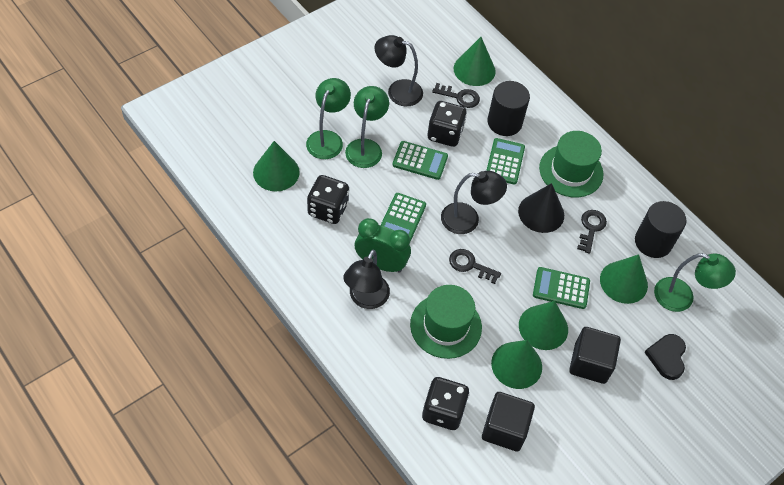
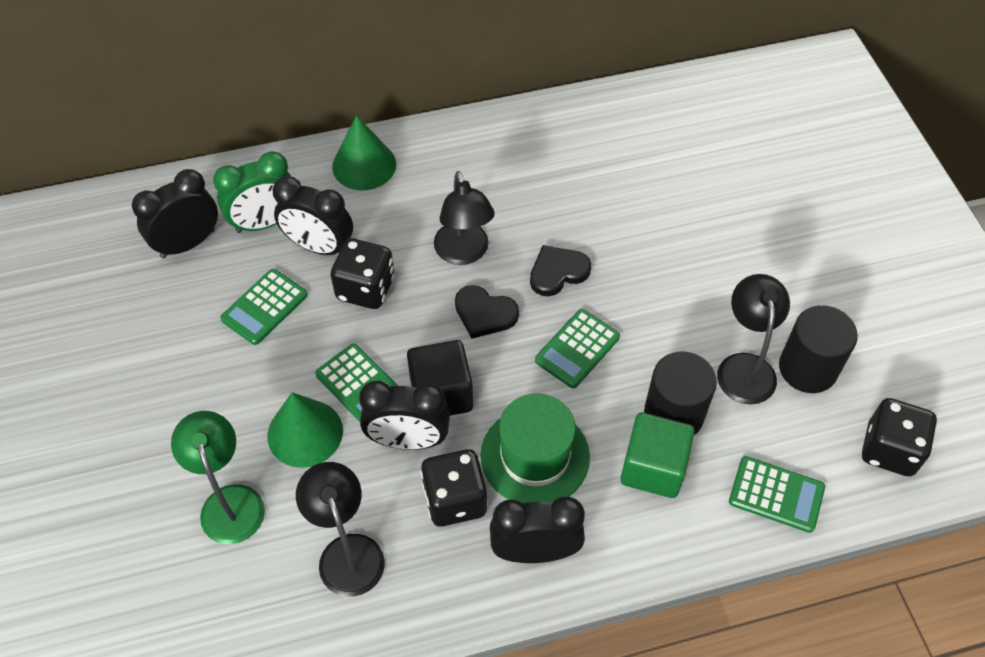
black clock: none = 0 -> [132,169,218,258] [273,176,353,255] [359,381,450,450] [490,496,585,563] = 4
black cone: [518,183,564,233] = 1 -> none = 0
black cube: [482,392,535,452] [569,327,621,384] = 2 -> [407,340,473,416] = 1
black heart: [644,334,686,380] = 1 -> [455,285,519,339] [530,245,591,296] = 2
black key: [432,83,480,108] [449,249,501,284] [577,210,607,254] = 3 -> none = 0
green cone: [253,141,300,192] [454,37,496,86] [491,340,542,389] [519,301,568,350] [600,254,648,304] = 5 -> [268,392,343,468] [332,115,396,190] = 2
green cube: none = 0 -> [621,412,695,498] = 1
green hat: [410,285,482,359] [539,131,603,197] = 2 -> [481,394,590,504] = 1
green lamp: [306,78,351,159] [345,86,389,168] [654,253,736,312] = 3 -> [171,411,265,544] = 1

